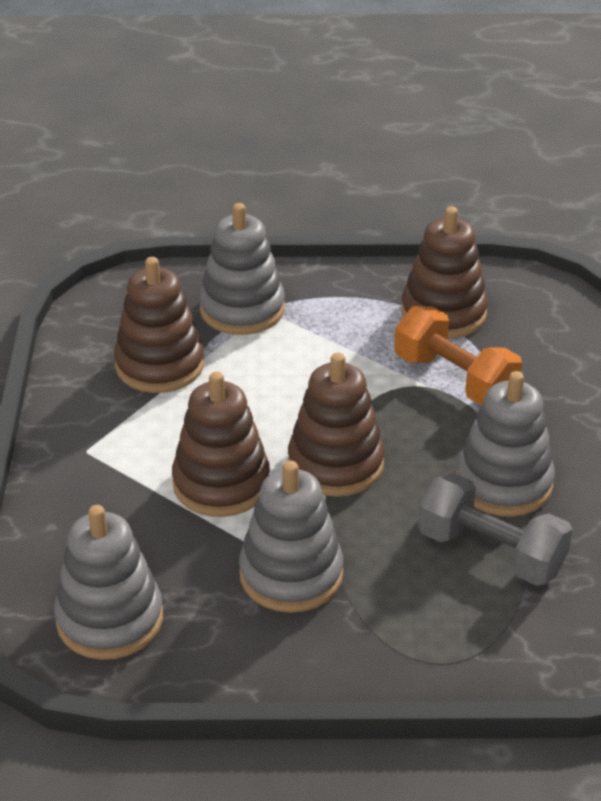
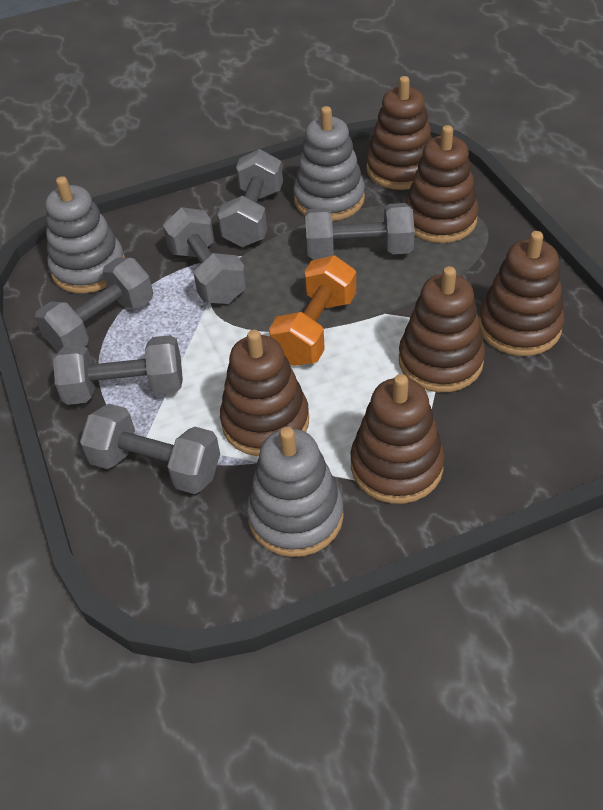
brown stacking toy: [114,257,204,393] [172,371,270,517] [288,353,385,497] [401,207,488,339] = 4 -> [220,330,309,456] [351,374,445,504] [366,76,432,190] [399,266,485,392] [405,125,479,243] [479,231,564,356] = 6
grey dumbbell: [418,473,573,586] = 1 -> [35,258,153,352] [53,335,183,405] [80,404,220,494] [163,207,247,304] [217,149,283,247] [305,203,415,259] = 6
grey stacking toy: [54,505,163,660] [199,203,285,335] [239,461,343,613] [456,371,555,517] = 4 -> [45,176,125,293] [247,427,344,557] [293,106,365,221] = 3

